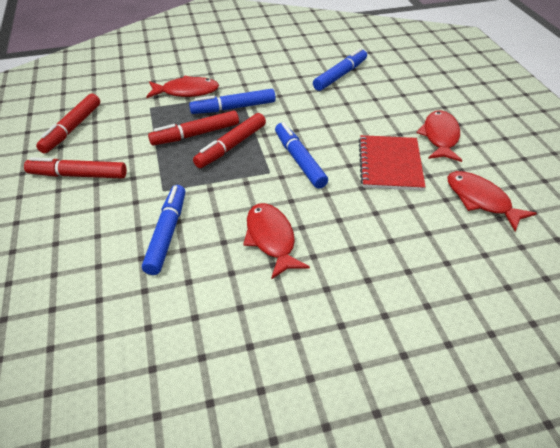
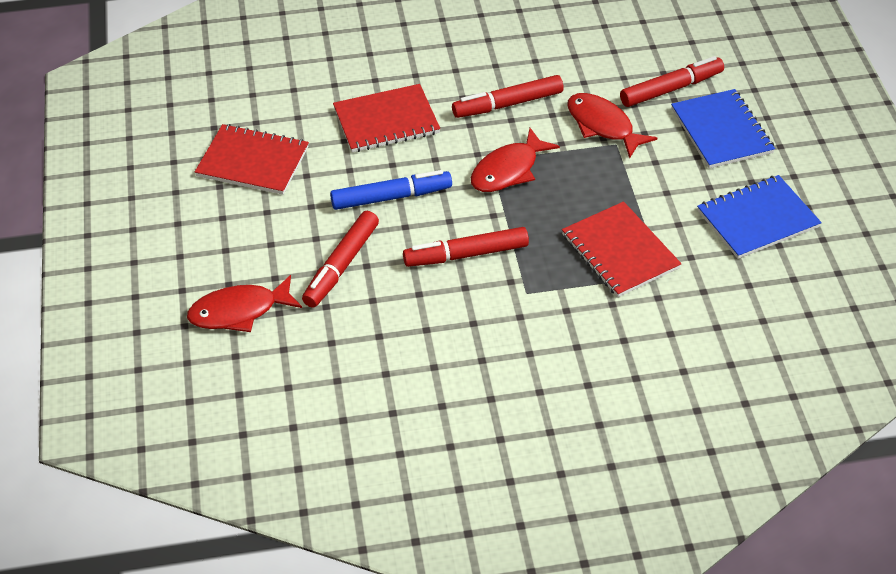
blue marker: [142,185,185,275] [189,89,276,114] [275,122,328,189] [313,48,367,91] = 4 -> [330,170,452,210] = 1
blue notebook: none = 0 -> [671,89,775,168] [697,175,822,259] = 2
red fish: [146,76,219,98] [243,203,310,279] [416,110,462,162] [447,171,537,231] = 4 -> [187,275,302,332] [471,128,560,192] [567,93,657,159] = 3
red notebook: [359,135,426,191] = 1 -> [195,124,309,195] [333,84,440,152] [562,201,682,297] = 3

